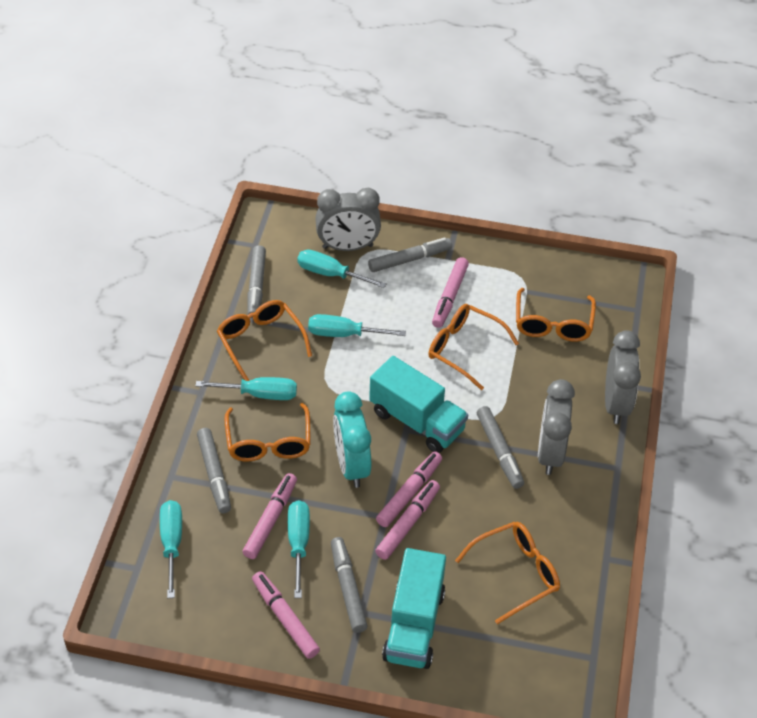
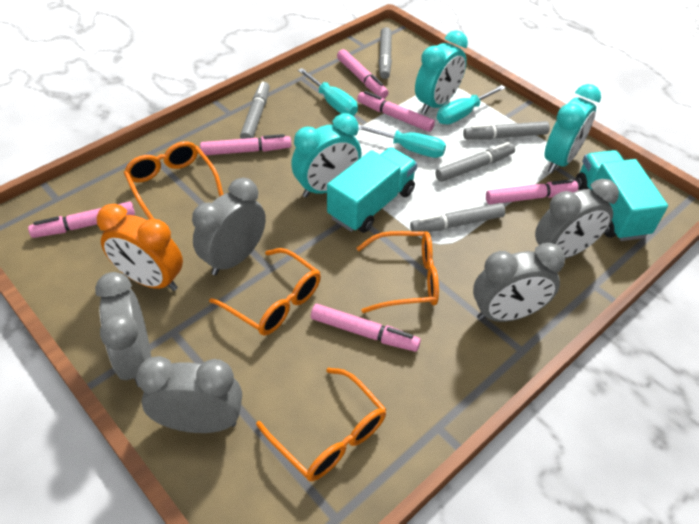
grey clock: [315,188,381,251] [538,379,575,475] [605,330,641,424] = 3 -> [95,272,151,387] [136,356,242,433] [192,178,266,276] [473,243,565,322] [535,179,619,259] = 5
orange clock: none = 0 -> [96,204,183,291] = 1
orange glasses: [217,300,312,381] [224,403,311,461] [428,304,519,390] [455,522,560,624] [516,288,596,342] = 5 -> [124,141,224,219] [209,248,321,336] [256,368,386,481] [357,231,439,313] = 4
pink marker: [243,473,297,559] [252,571,320,659] [375,480,440,560] [376,451,442,527] [432,257,469,328] = 5 -> [28,202,135,238] [200,134,291,155] [311,304,421,352] [337,49,389,98] [357,91,435,132] [486,179,579,205] = 6
turquoise clock: [333,391,371,488] = 1 -> [291,113,362,198] [415,30,468,114] [544,84,601,173] = 3
turquoise screwdriver: [160,500,182,598] [195,377,297,400] [288,500,310,598] [297,250,387,288] [308,314,406,337] = 5 -> [298,68,358,116] [358,124,446,158] [437,85,506,125] = 3

